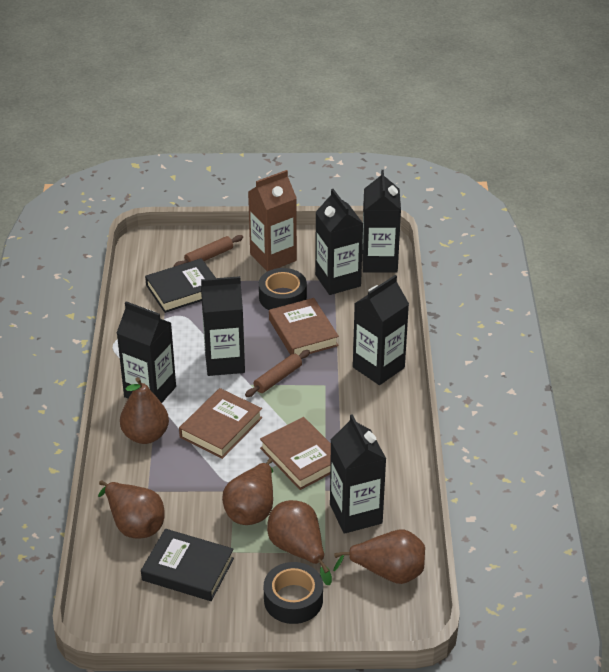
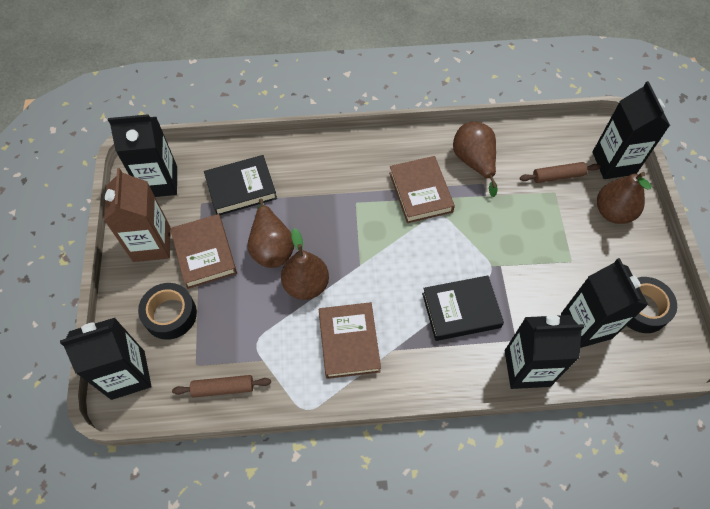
black carton: [117,301,176,403] [201,276,245,376] [315,189,363,295] [330,414,386,534] [353,275,409,385] [362,170,401,272] = 6 -> [60,318,151,400] [108,114,177,197] [505,315,584,389] [561,258,648,348] [592,81,670,179] = 5
brown pear: [98,480,165,539] [120,377,169,444] [222,458,273,525] [267,500,332,585] [333,529,425,584] = 5 -> [247,199,294,268] [281,228,329,300] [453,122,498,197] [597,172,651,224] = 4

